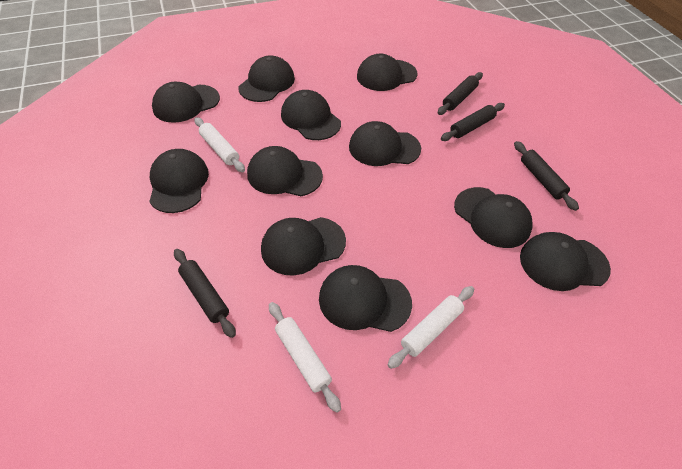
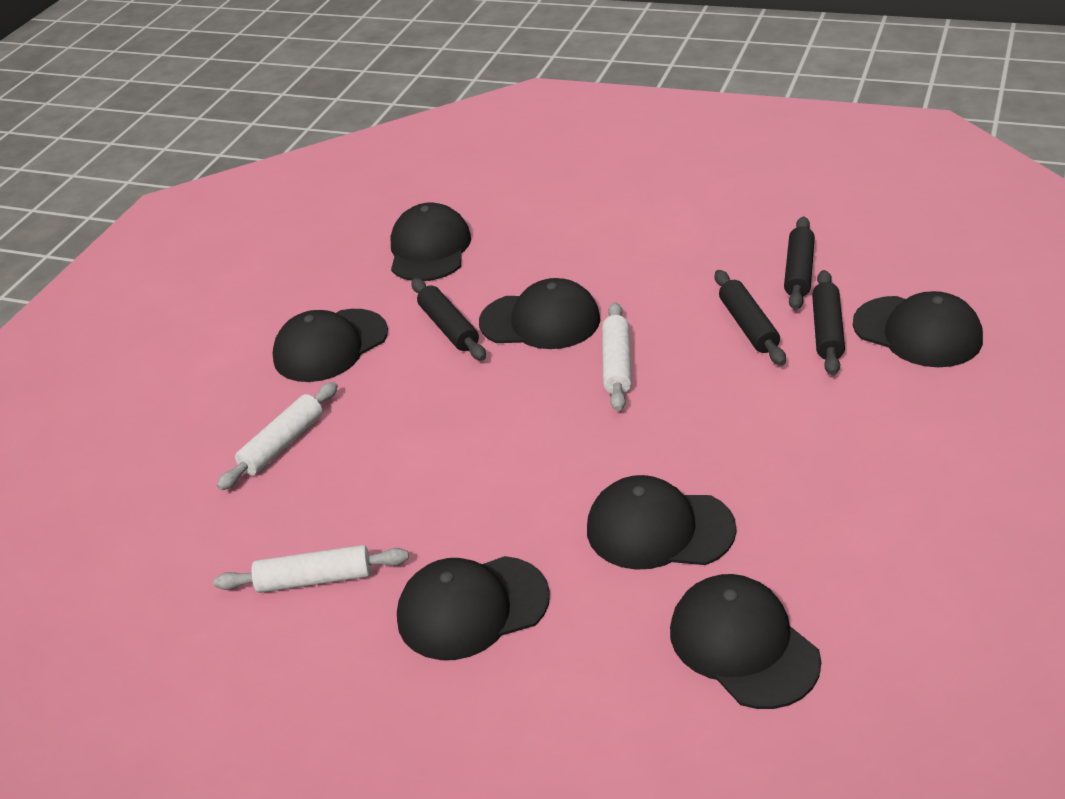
black cap: [149,149,209,213] [152,82,220,123] [239,55,295,102] [247,146,323,196] [261,217,346,276] [281,90,341,140] [319,265,412,332] [349,121,421,166] [357,54,418,91] [454,187,533,248] [520,232,611,291] = 11 -> [272,309,388,382] [390,203,471,281] [397,556,550,660] [479,278,600,349] [587,475,736,570] [670,574,821,709] [853,291,983,367] = 7

